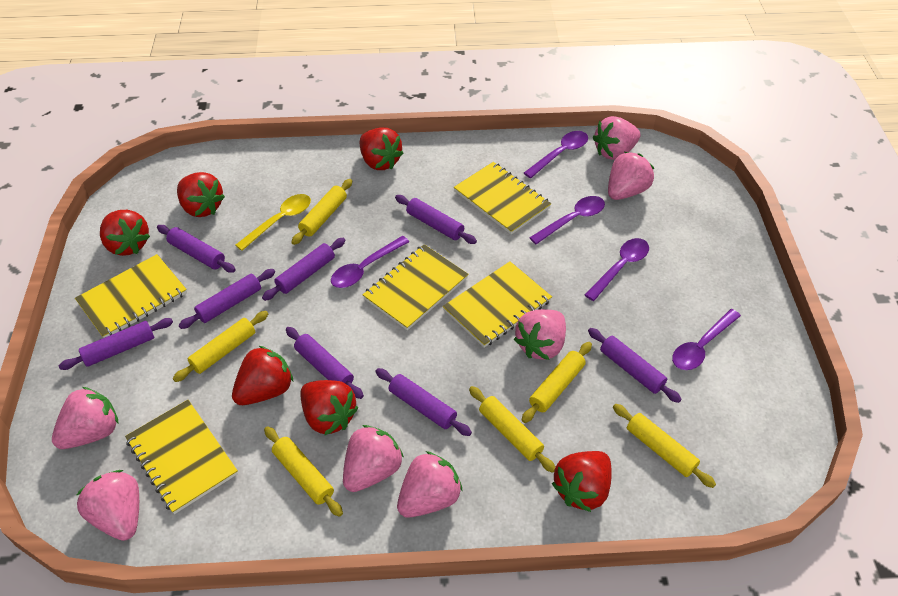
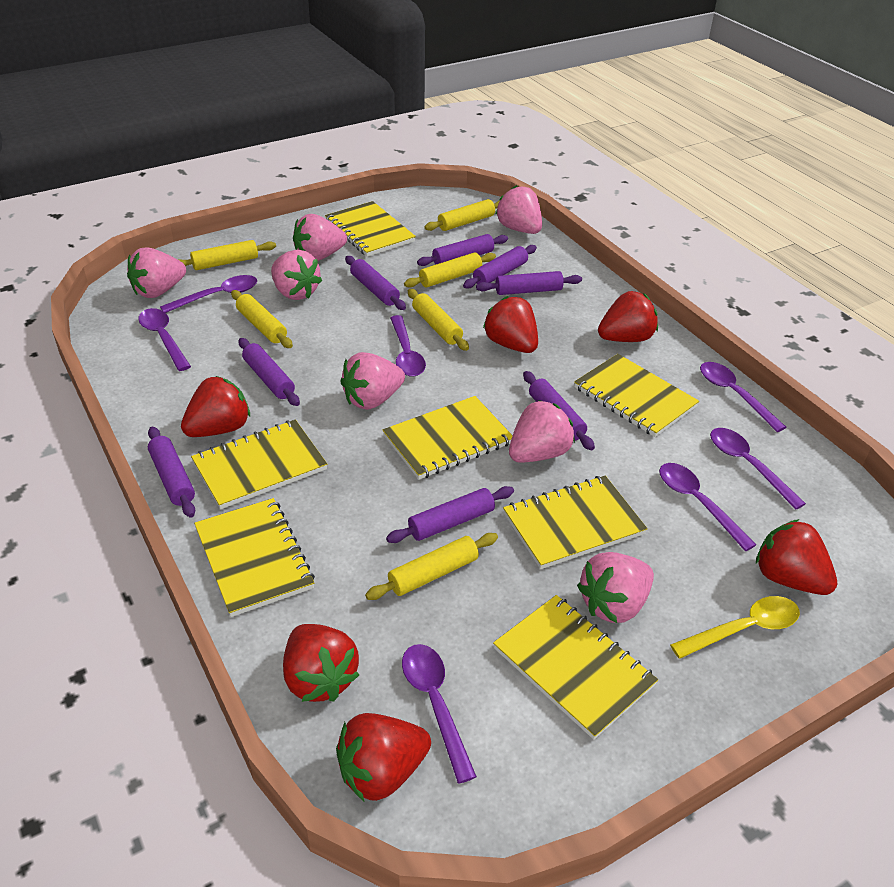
purple spoon: [331,236,409,288] [524,131,588,178] [529,196,605,244] [585,238,649,301] [672,309,741,370] = 5 -> [138,308,191,371] [160,275,257,313] [390,315,426,377] [402,644,477,784] [659,463,756,551] [700,362,786,432] [710,428,806,510] = 7
yellow notebook: [75,254,187,338] [125,400,238,514] [363,244,468,330] [443,261,552,348] [454,162,551,235] = 5 -> [191,420,327,509] [194,498,315,617] [325,201,416,257] [383,396,513,480] [493,595,658,740] [503,476,648,569] [574,354,699,437] = 7

